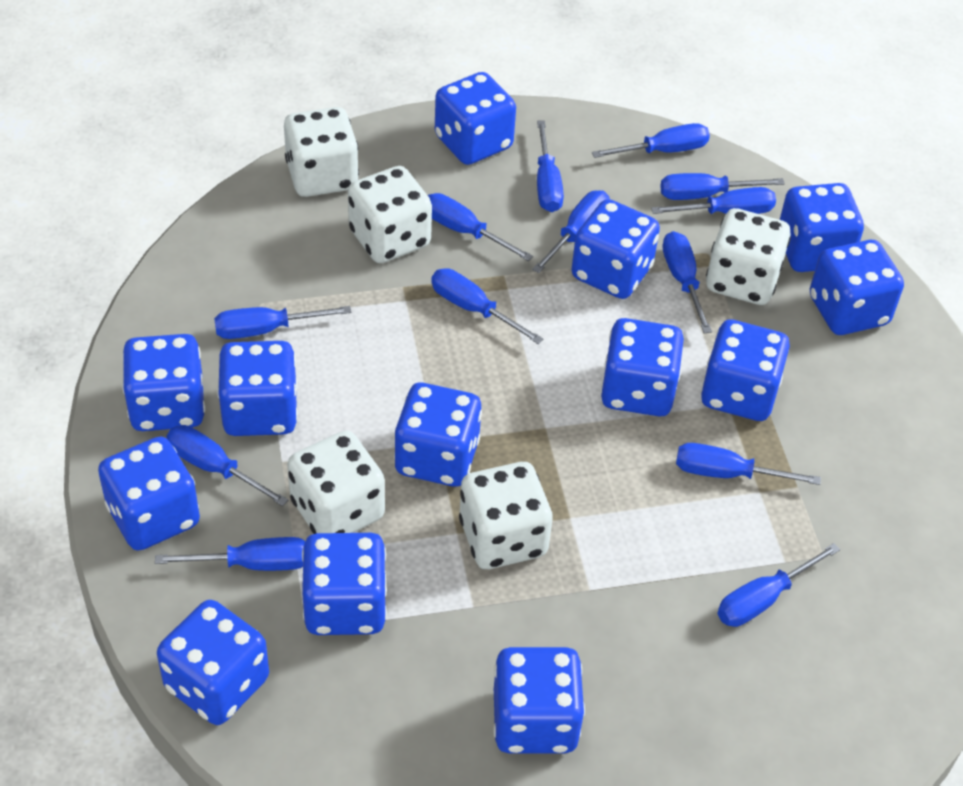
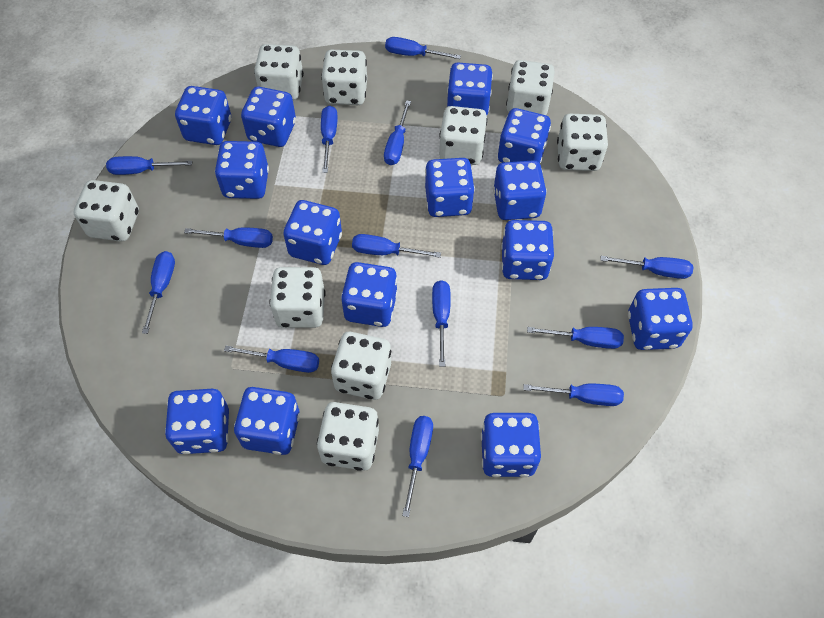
blue dice: [98,436,200,551] [122,334,205,431] [157,600,269,725] [217,341,298,436] [302,533,387,635] [394,383,482,487] [435,72,516,165] [493,647,585,753] [571,199,660,299] [601,318,684,416] [701,319,790,421] [780,183,864,272] [810,240,904,335] = 13 -> [165,389,229,454] [175,86,231,145] [215,141,269,199] [234,387,300,455] [241,87,296,147] [283,200,342,265] [341,262,398,327] [425,158,475,217] [447,63,493,115] [481,413,541,477] [493,160,547,220] [498,108,551,164] [501,220,554,280] [628,288,693,350] = 14
white dice: [284,107,359,197] [287,431,385,534] [348,166,432,263] [459,462,553,569] [706,208,791,305] = 5 -> [73,180,139,242] [254,44,304,100] [269,267,325,328] [317,402,379,471] [321,50,367,105] [331,332,391,400] [439,106,487,165] [506,60,555,115] [557,114,608,171] = 9

